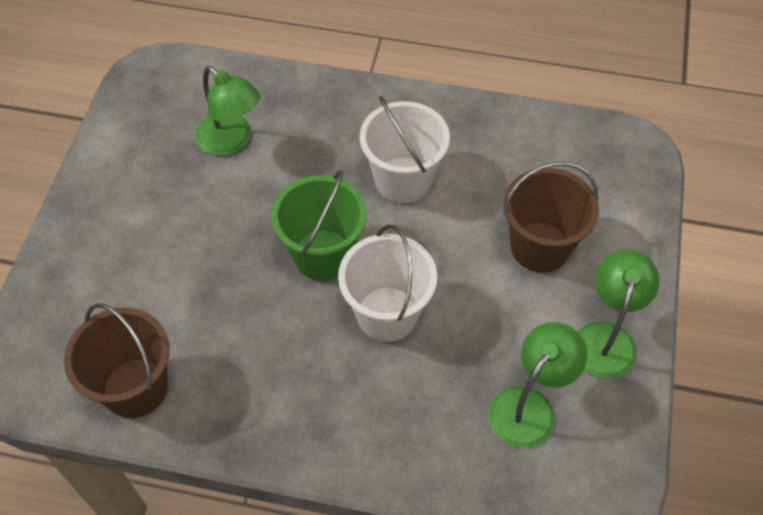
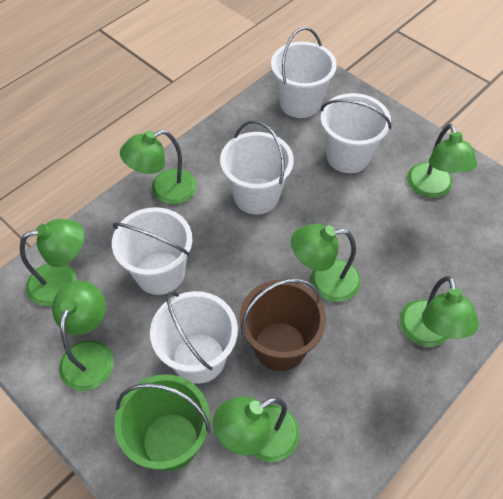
brown bucket: [64,303,169,418] [503,162,599,273] = 2 -> [239,279,326,371] = 1
green lamp: [195,66,260,156] [489,322,587,448] [578,250,660,379] = 3 -> [20,219,84,306] [52,281,114,391] [120,130,197,204] [213,396,300,462] [291,224,361,302] [400,276,479,347] [407,124,477,198] = 7
white bucket: [338,225,437,342] [360,96,450,203] = 2 -> [112,207,192,295] [150,291,238,384] [220,120,294,214] [271,27,337,118] [320,93,391,173] = 5

